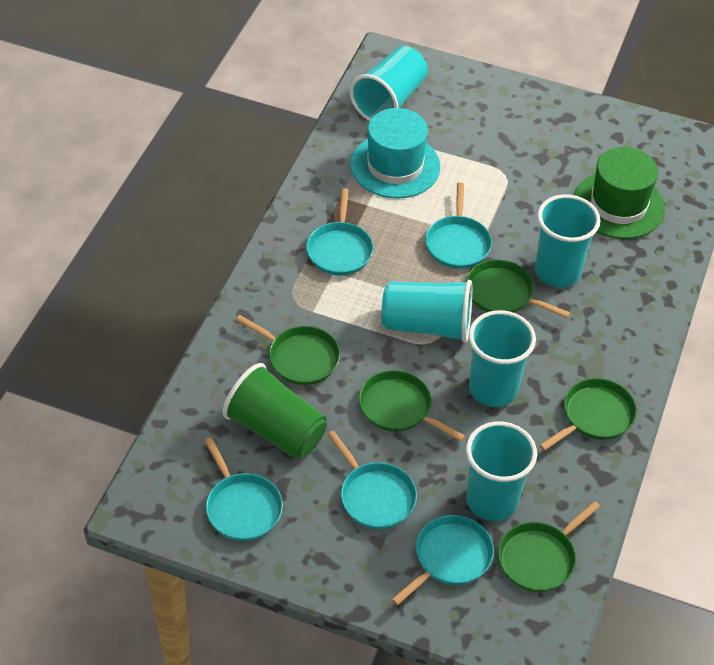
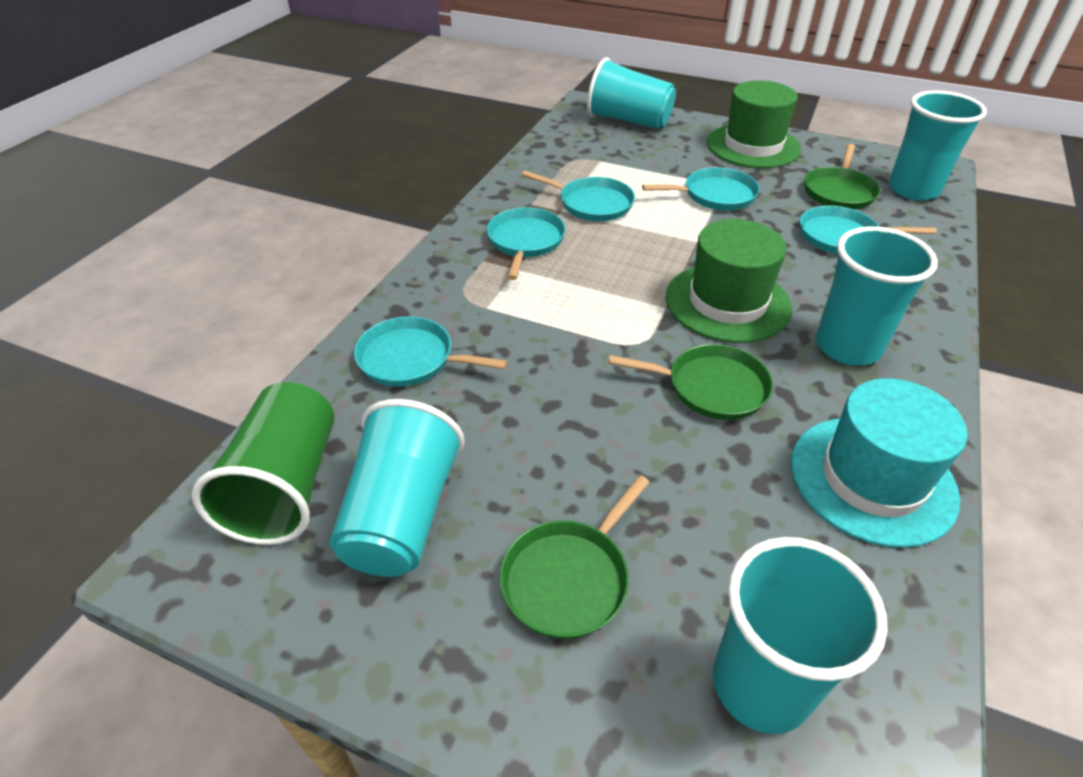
green hat: [574,147,665,239] = 1 -> [666,219,792,343] [707,81,801,168] = 2
green pan: [236,315,340,385] [359,370,465,442] [466,260,571,319] [498,501,600,592] [539,378,637,451] = 5 -> [499,475,650,639] [608,344,773,420] [804,144,880,210] = 3

